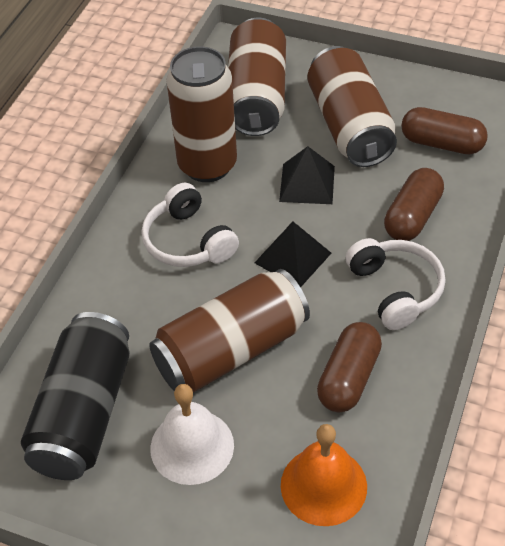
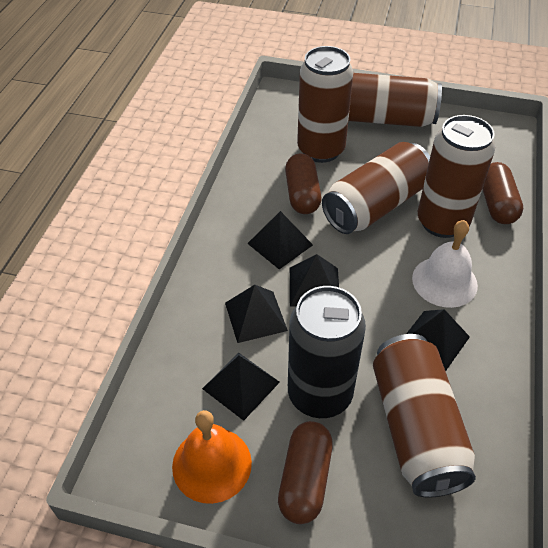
black pyramid: [255,222,331,288] [279,146,335,204] = 2 -> [202,353,280,421] [225,285,288,343] [247,211,313,269] [290,254,339,306] [406,309,470,371] = 5
brown can: [149,269,310,392] [166,47,237,182] [228,18,286,136] [307,46,397,167] = 4 -> [297,46,354,163] [322,142,430,234] [348,73,442,127] [373,334,476,498] [418,115,495,238] = 5
white headphones: [141,183,239,267] [345,238,446,330] = 2 -> none = 0

